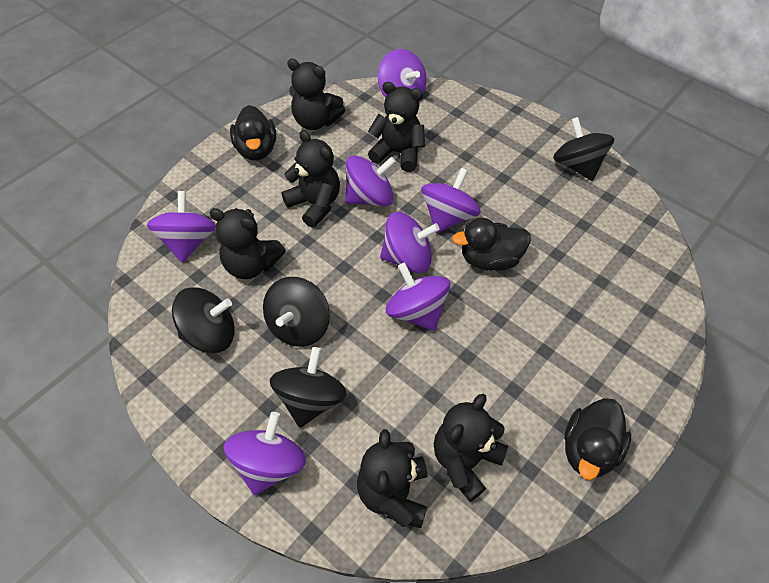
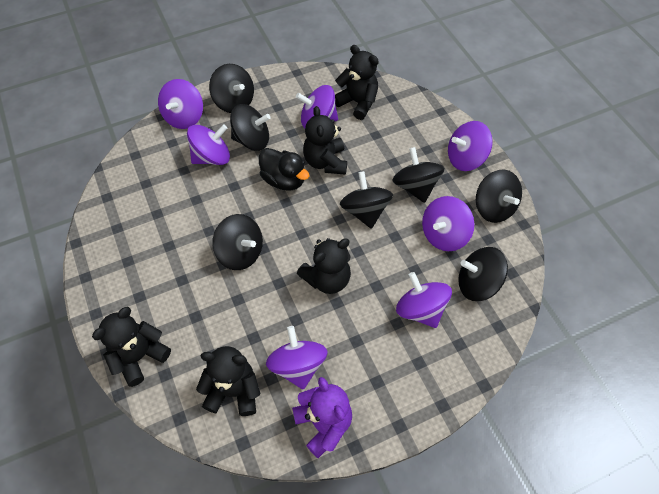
black duck: [230,105,276,161] [452,217,531,271] [564,398,631,480] = 3 -> [259,148,310,191] = 1
black spinning top: [172,287,235,353] [263,277,330,347] [270,347,347,428] [553,117,614,181] = 4 -> [209,64,254,113] [212,214,263,270] [230,104,271,151] [340,171,393,229] [392,147,445,203] [458,247,508,301] [476,170,522,223] = 7
black teddy bear: [209,208,286,279] [281,130,340,228] [287,59,345,130] [357,429,428,528] [368,82,425,172] [434,394,508,502] = 6 -> [92,307,171,387] [196,346,260,416] [297,238,351,294] [303,106,347,175] [335,45,379,120] = 5
purple teddy bear: none = 0 -> [292,377,352,458] = 1

